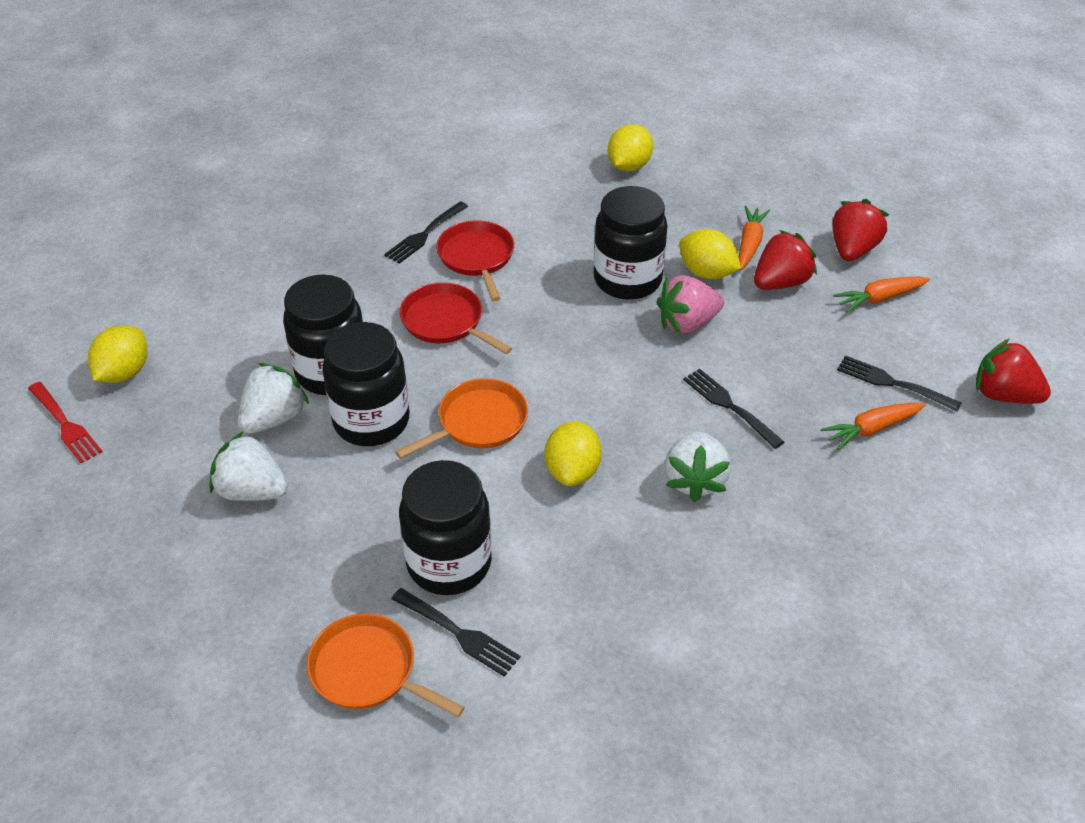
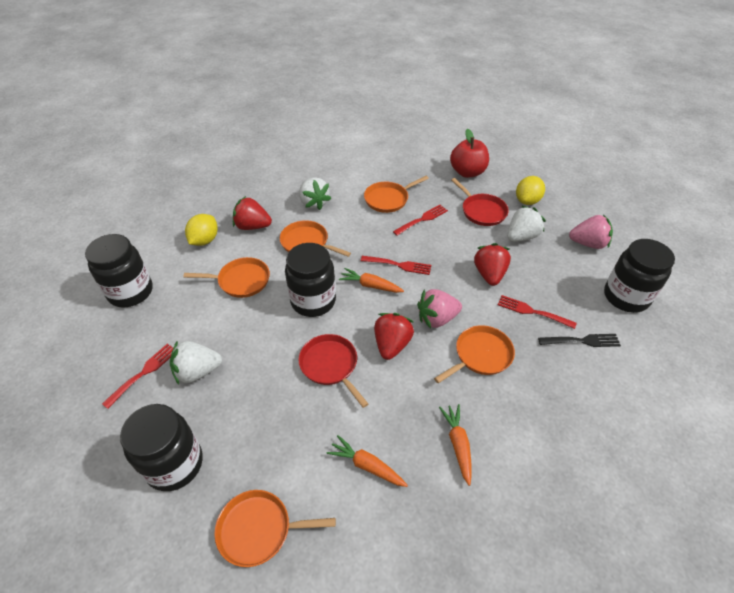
black fork: [384,201,468,264] [391,588,520,677] [683,369,784,449] [837,355,961,411] = 4 -> [538,334,621,347] = 1
orange pan: [307,614,465,717] [395,378,528,459] = 2 -> [184,257,270,298] [215,490,336,567] [280,220,351,257] [364,176,429,213] [434,325,515,383] = 5
pink strawberry: [657,275,724,334] = 1 -> [417,289,462,329] [569,214,613,249] = 2
red apple: none = 0 -> [450,129,489,178] = 1
red fork: [28,382,103,463] = 1 -> [102,344,173,409] [361,256,431,275] [393,205,448,236] [498,295,577,329] = 4
yellow lemon: [88,325,147,383] [545,421,602,486] [608,124,653,172] [679,229,741,279] = 4 -> [185,214,218,246] [516,176,545,205] = 2

